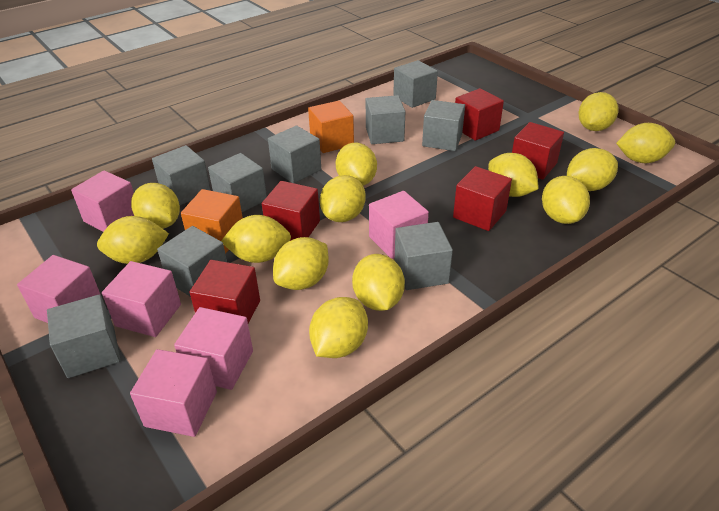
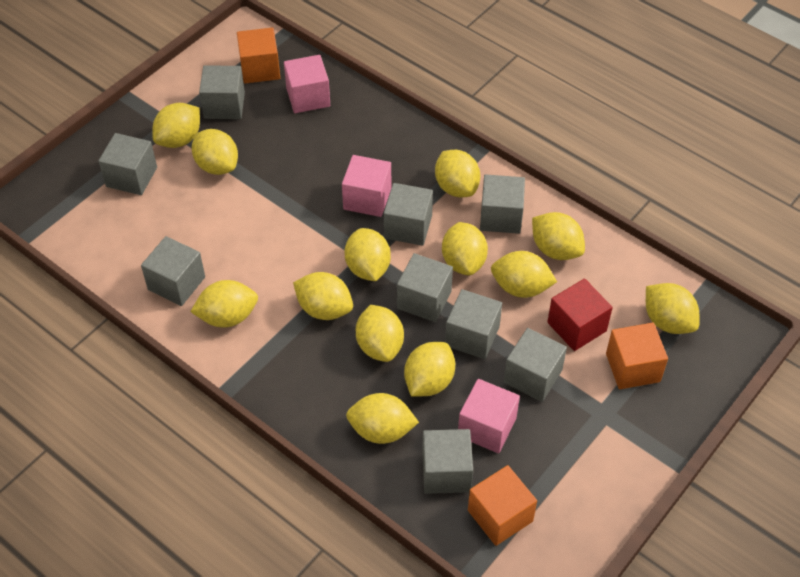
orange cube: [181,189,243,254] [308,100,354,153] = 2 -> [237,27,280,84] [468,465,537,546] [606,323,668,389] = 3
pink cube: [17,255,101,323] [71,170,134,232] [102,261,181,337] [130,349,217,437] [174,307,253,390] [369,191,429,259] = 6 -> [284,55,330,113] [342,155,391,217] [458,379,520,453] = 3
red cube: [189,260,260,323] [262,181,320,241] [453,166,512,231] [455,88,504,141] [512,122,564,180] = 5 -> [547,278,613,351] = 1

